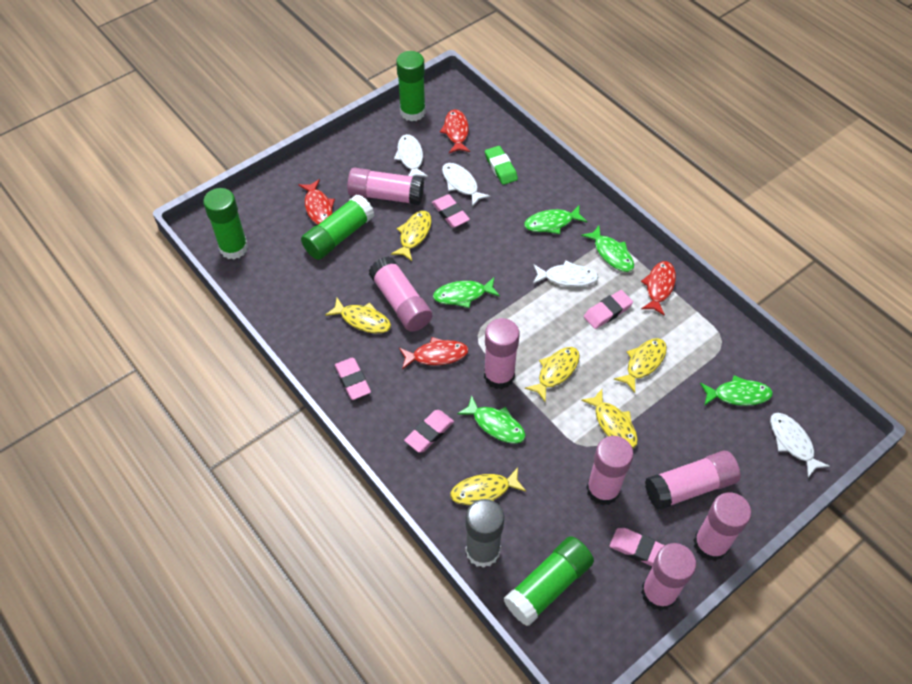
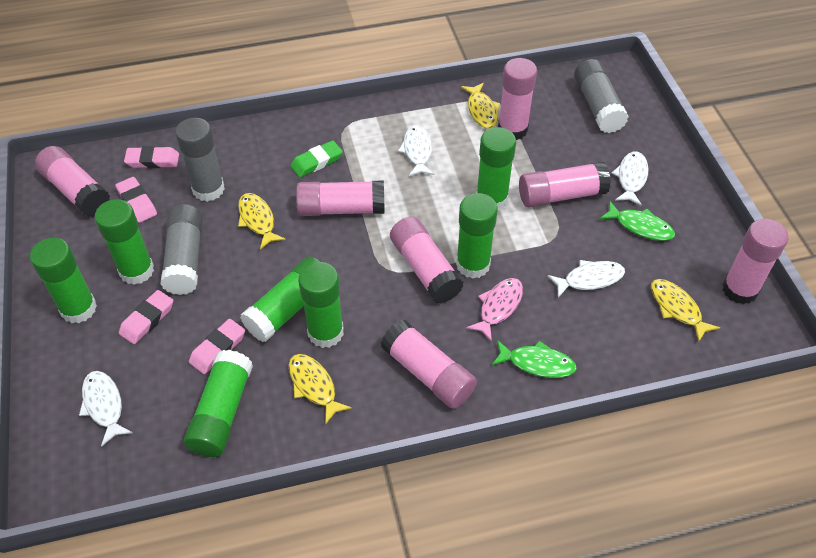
green fish: [433,278,500,308] [457,395,526,444] [524,206,587,234] [581,226,634,272] [700,375,773,406] = 5 -> [492,340,577,378] [600,201,675,241] = 2
green glue stick: [203,188,248,259] [301,194,374,260] [396,51,426,121] [504,536,594,626] = 4 -> [30,238,97,323] [95,199,154,285] [184,350,253,457] [240,256,320,342] [298,262,344,348] [456,193,498,278] [476,127,516,210] = 7
grey glue stick: [465,499,504,568] = 1 -> [160,204,203,295] [175,118,225,202] [574,59,629,133] = 3
pink eraser: [335,358,371,400] [404,410,454,453] [432,194,470,228] [584,290,633,329] [610,528,665,567] = 5 -> [115,177,157,223] [119,290,173,344] [124,146,179,168] [189,319,245,374] = 4
pink fish: none = 0 -> [466,278,523,342] = 1
red fish: [298,179,335,225] [399,337,469,369] [440,109,470,153] [641,261,676,316] = 4 -> none = 0
yellow fish: [325,298,391,333] [391,211,432,261] [450,468,526,505] [525,347,580,402] [581,389,638,449] [614,338,667,393] = 6 -> [238,193,286,250] [289,354,352,425] [461,83,500,129] [651,279,720,342] = 4

